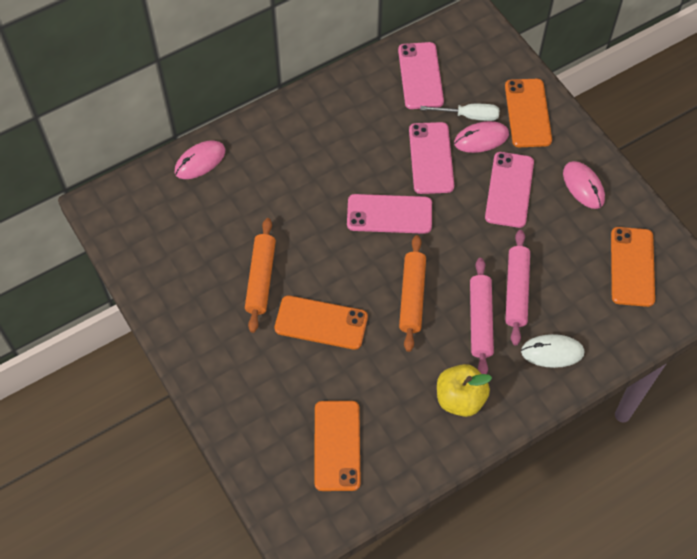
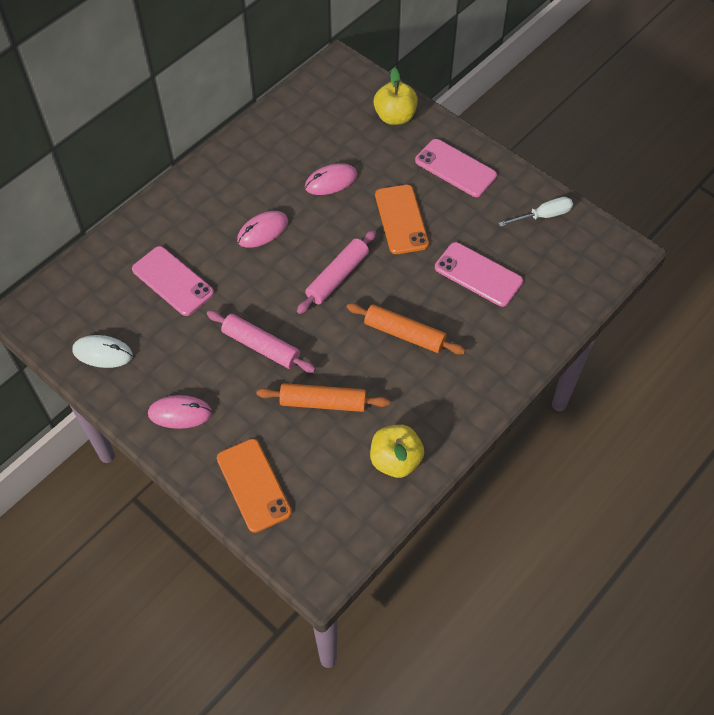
orange phone: [275,295,368,350] [314,401,361,491] [505,79,552,147] [611,227,655,307] = 4 -> [217,439,292,533] [375,185,429,254] = 2
pink phone: [347,194,432,234] [398,42,444,109] [409,122,454,194] [485,152,534,228] = 4 -> [132,246,214,316] [415,139,497,197] [435,242,523,307] = 3
yellow apple: [437,364,492,417] = 1 -> [370,425,424,478] [374,68,418,125] = 2

